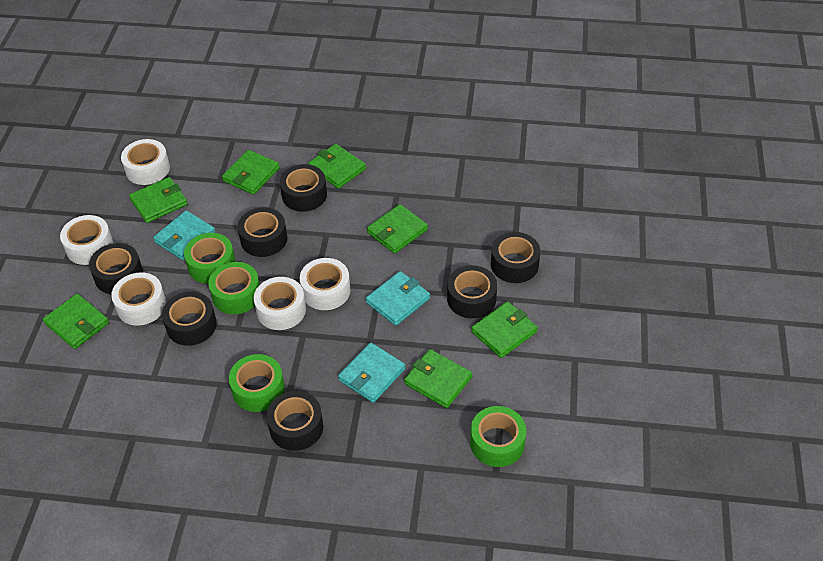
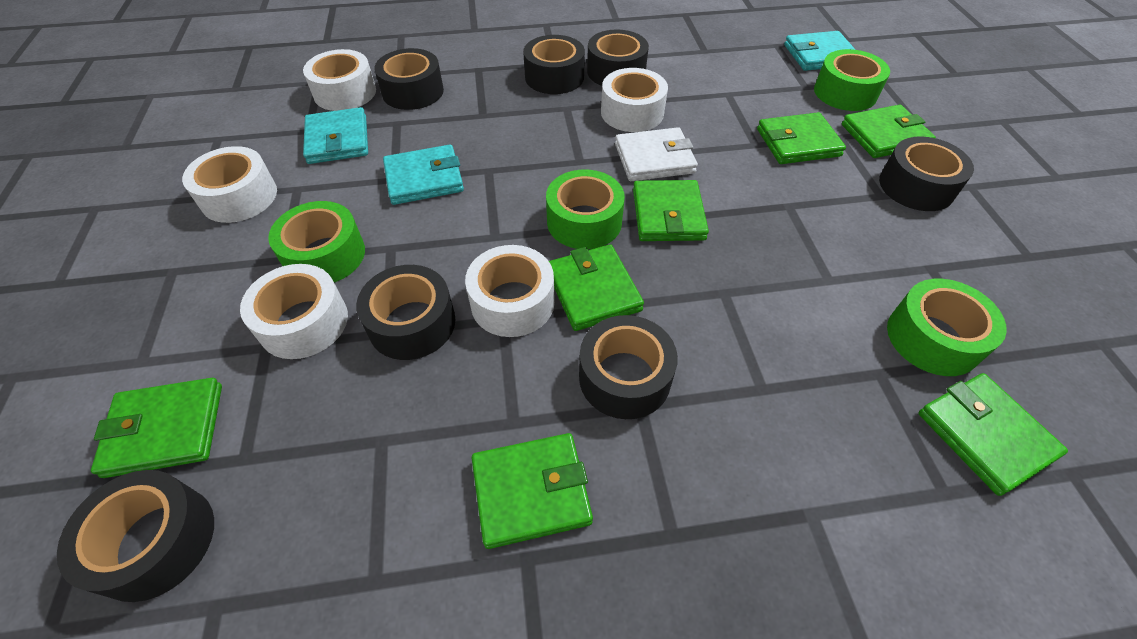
white wallet: none = 0 -> [615,127,698,181] = 1

